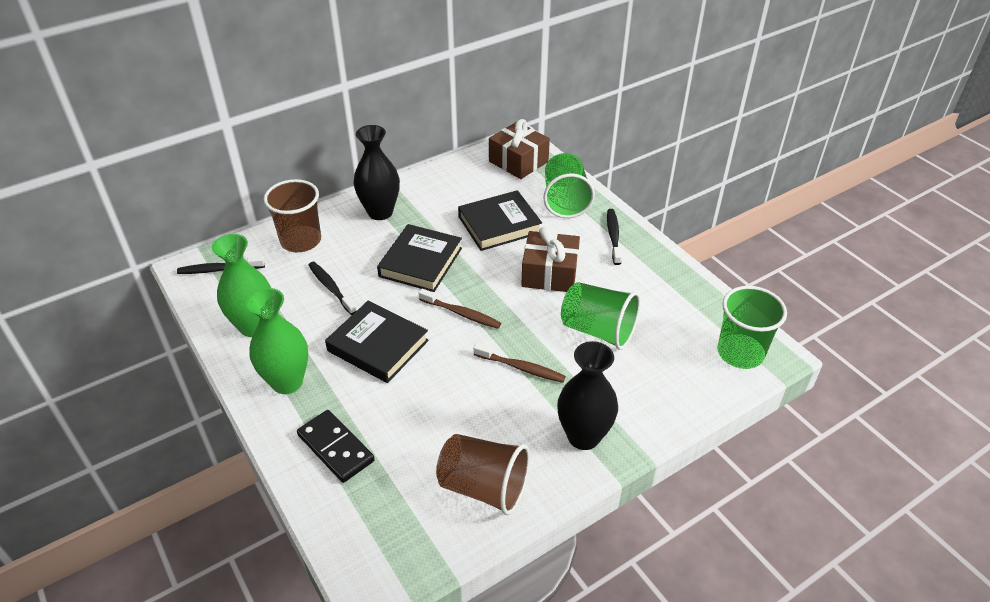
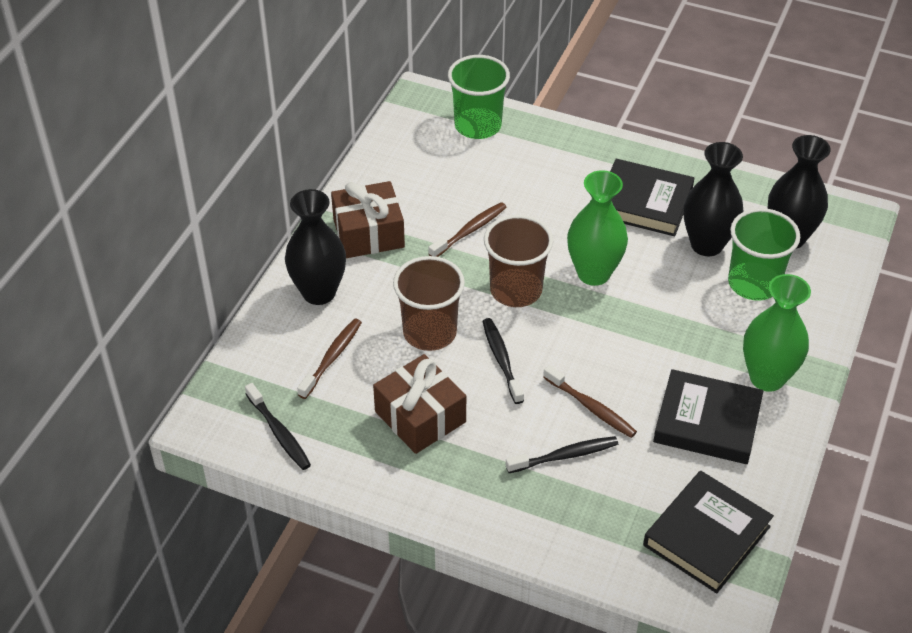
black domino: [297,410,375,483] = 1 -> none = 0
black vase: [354,125,400,220] [557,341,618,450] = 2 -> [285,189,346,305] [684,142,744,256] [768,135,831,249] = 3
brown toothbrush: [419,289,501,329] [474,343,566,383] = 2 -> [297,319,362,399] [428,202,507,257] [543,365,637,438] = 3
green cup: [544,153,595,218] [561,282,641,350] [717,286,787,369] = 3 -> [448,55,510,139] [728,208,800,301] = 2

